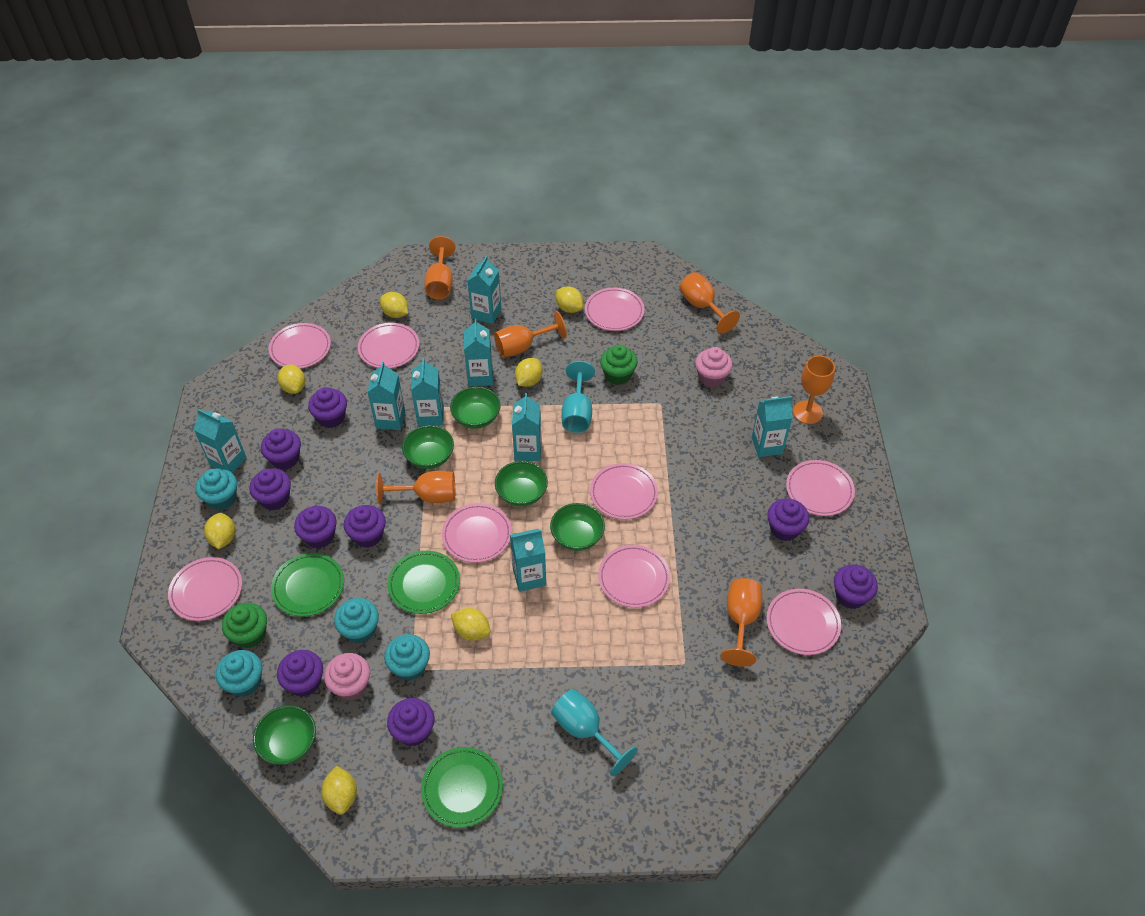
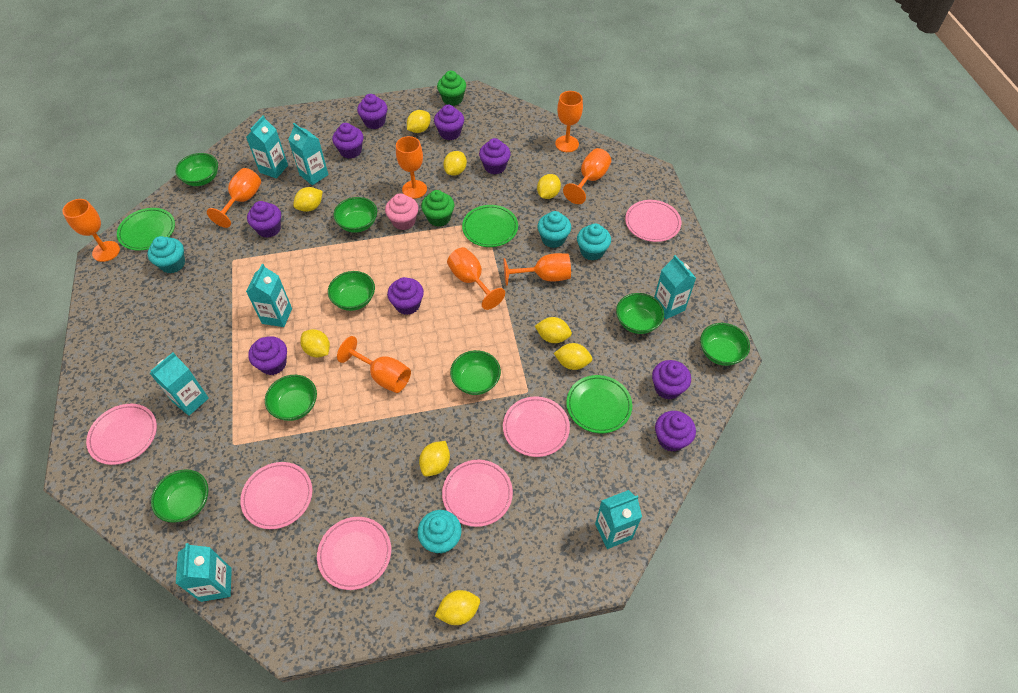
green bowl: [253,705,316,765] [402,425,454,469] [450,387,501,429] [495,461,548,507] [550,503,605,551] = 5 -> [151,469,208,523] [175,153,218,186] [265,375,317,421] [328,271,375,311] [333,197,377,233] [450,350,501,395] [616,293,664,334] [700,323,750,366] = 8
orange goblet: [376,471,455,504] [424,236,456,299] [494,311,567,358] [679,272,740,334] [721,578,762,667] [793,355,835,424] = 6 -> [62,199,120,262] [207,168,261,228] [337,336,411,393] [396,136,427,199] [447,247,505,310] [504,253,571,286] [555,91,583,152] [563,148,611,204] = 8
pink cupcake: [324,653,370,700] [695,347,733,387] = 2 -> [385,193,418,230] = 1
pink plate: [168,557,242,621] [269,323,331,369] [358,323,419,368] [442,503,512,563] [585,287,645,331] [590,463,658,520] [598,545,670,608] [766,589,841,655] [786,460,855,516] = 9 -> [86,404,157,465] [240,462,312,529] [317,517,391,590] [442,460,513,527] [503,396,570,457] [625,200,681,242] = 6
turquoise carton: [194,409,247,473] [367,362,405,430] [411,358,444,426] [464,319,493,386] [467,256,501,324] [510,529,546,592] [512,393,541,461] [752,396,793,457] = 8 -> [150,352,209,416] [176,543,232,602] [246,115,288,179] [246,264,292,327] [288,123,329,185] [595,490,642,549] [654,255,696,319] = 7
turquoise goblet: [551,689,637,776] [561,361,595,433] = 2 -> none = 0
yellow lemon: [204,513,235,549] [278,365,305,394] [321,766,357,815] [380,292,408,318] [451,608,491,641] [515,358,543,387] [556,286,583,313] = 7 -> [293,187,323,212] [300,329,330,358] [407,110,430,133] [419,441,450,476] [435,590,480,625] [443,151,467,176] [535,317,572,343] [537,174,561,199] [554,343,592,370] = 9

